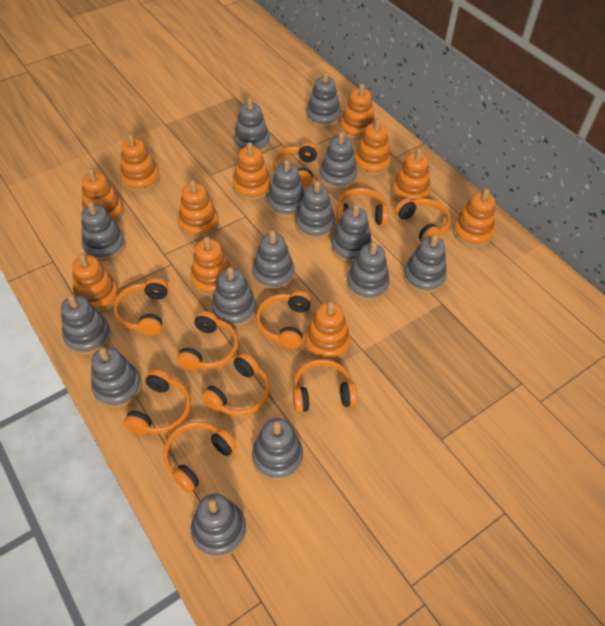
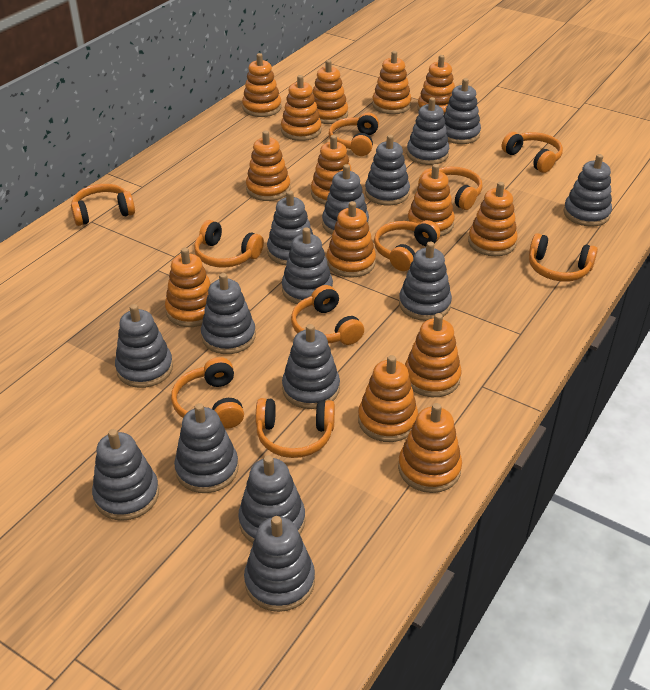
orange stacking toy: [72,254,119,313] [82,168,124,223] [120,134,160,192] [178,180,219,239] [190,237,231,296] [233,142,271,200] [305,302,350,361] [340,84,375,140] [354,119,391,175] [392,148,431,206] [453,189,495,247] = 11 -> [165,248,211,327] [242,53,281,117] [246,131,291,201] [281,75,321,141] [311,135,351,205] [313,60,348,124] [326,201,376,278] [358,355,418,442] [372,51,412,114] [398,403,462,493] [405,313,462,397] [407,164,455,236] [417,55,455,113] [468,182,518,256] = 14

